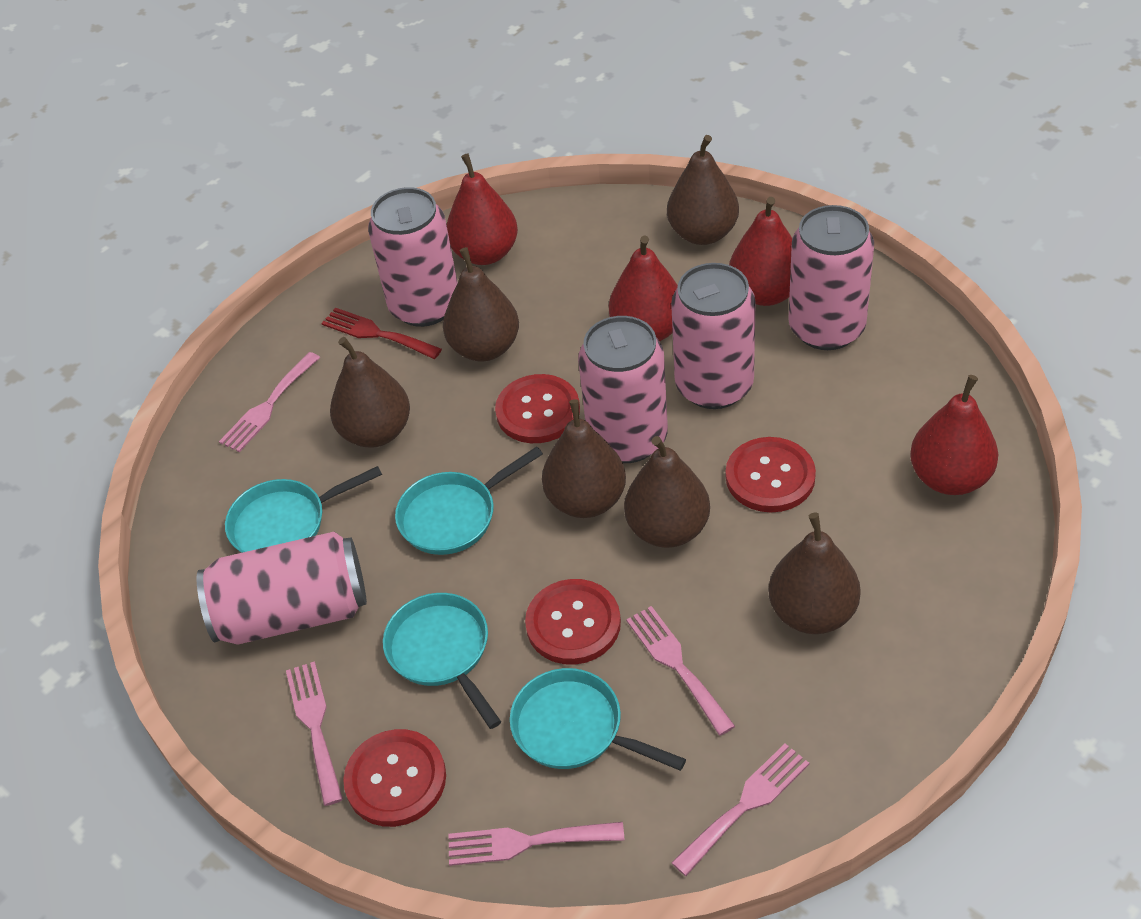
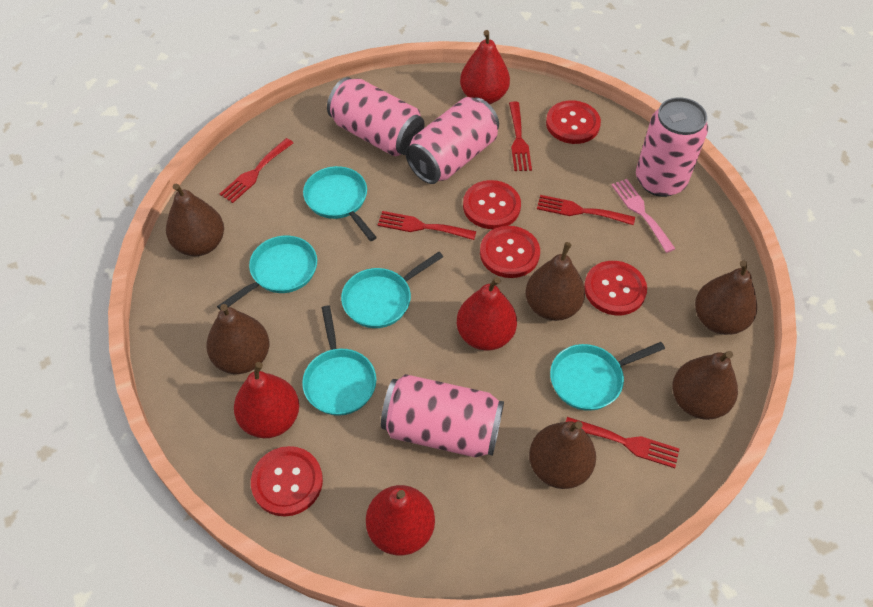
pink can: [197,532,367,645] [368,187,458,327] [578,316,668,463] [671,263,756,409] [788,205,874,350] = 5 -> [327,77,424,156] [381,374,504,458] [405,97,499,184] [636,97,708,197] = 4
pink fork: [219,352,320,452] [286,661,343,806] [449,822,624,866] [626,606,735,736] [671,743,810,876] = 5 -> [612,179,676,253] = 1
red button: [343,729,446,827] [495,374,580,443] [525,579,621,665] [726,437,816,512] = 4 -> [251,446,323,517] [463,180,521,229] [480,226,540,278] [546,100,601,144] [584,261,647,315] = 5
red fork: [322,308,442,359] = 1 -> [220,138,293,203] [378,211,476,240] [509,102,532,171] [537,195,635,225] [566,417,679,468] = 5
turquoise pan: [225,466,382,553] [383,593,501,729] [395,447,543,555] [510,668,686,771] = 4 -> [217,236,317,310] [302,306,376,416] [303,166,377,241] [341,252,443,328] [550,342,665,411] = 5

